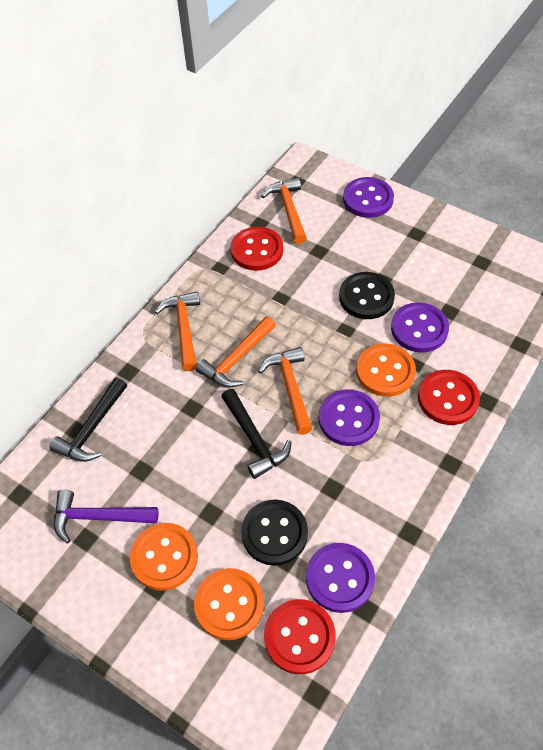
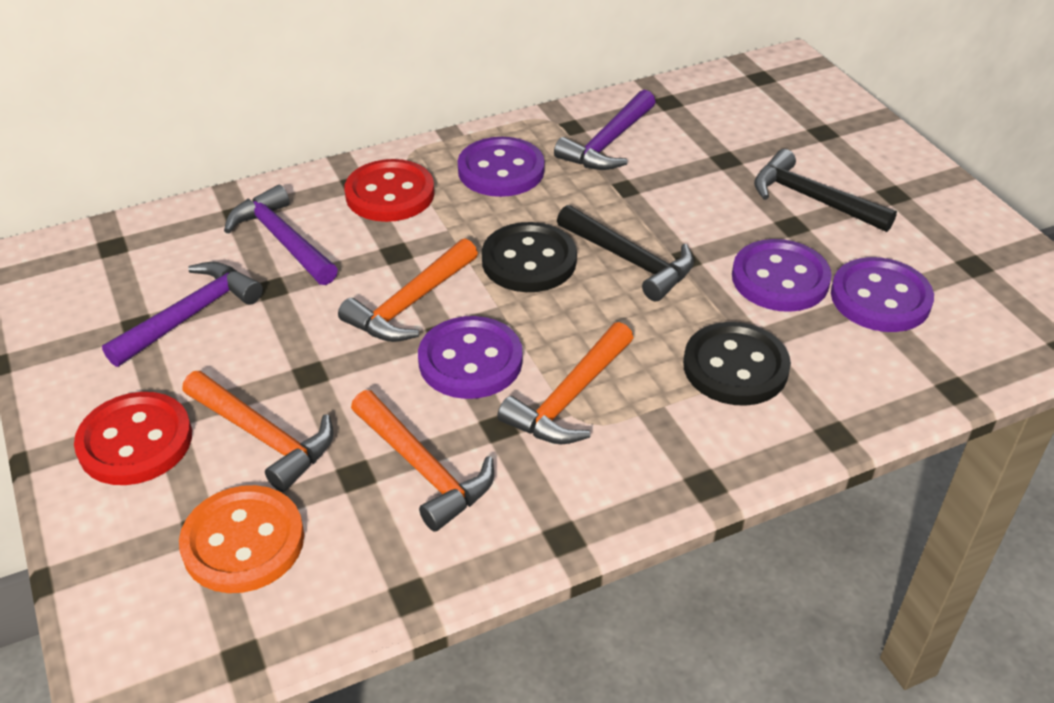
orange button: [130,523,198,591] [194,568,264,640] [356,344,416,397] = 3 -> [179,485,304,593] = 1
purple hammer: [54,489,158,543] = 1 -> [102,262,263,367] [224,185,338,285] [554,90,655,170] = 3
red button: [231,227,283,271] [264,599,336,674] [418,370,480,425] = 3 -> [74,392,192,485] [345,159,434,222] = 2

